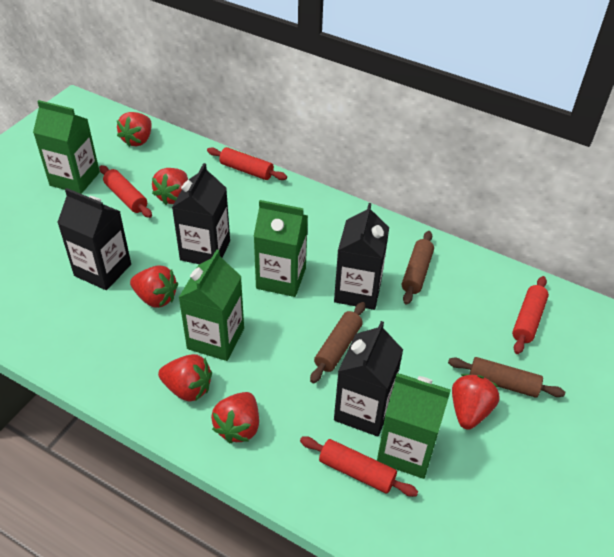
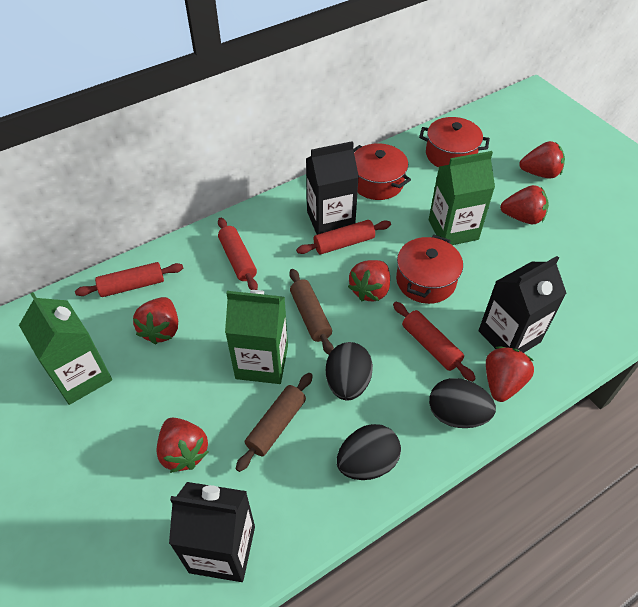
black carton: [57,188,131,290] [172,163,230,264] [334,203,389,310] [334,321,403,437] = 4 -> [169,482,255,582] [306,141,359,235] [479,256,567,353] = 3
black egg: none = 0 -> [326,342,373,400] [337,424,401,480] [429,378,496,428] = 3
brown rolling pin: [310,302,365,383] [402,231,434,305] [448,357,565,398] = 3 -> [236,373,313,472] [289,269,334,355] = 2
green carton: [33,100,100,194] [178,250,244,361] [253,200,308,297] [377,373,451,479] = 4 -> [19,292,112,405] [225,290,288,384] [429,151,495,245] = 3
red pot: none = 0 -> [353,143,411,200] [396,235,463,304] [419,117,490,168] = 3

